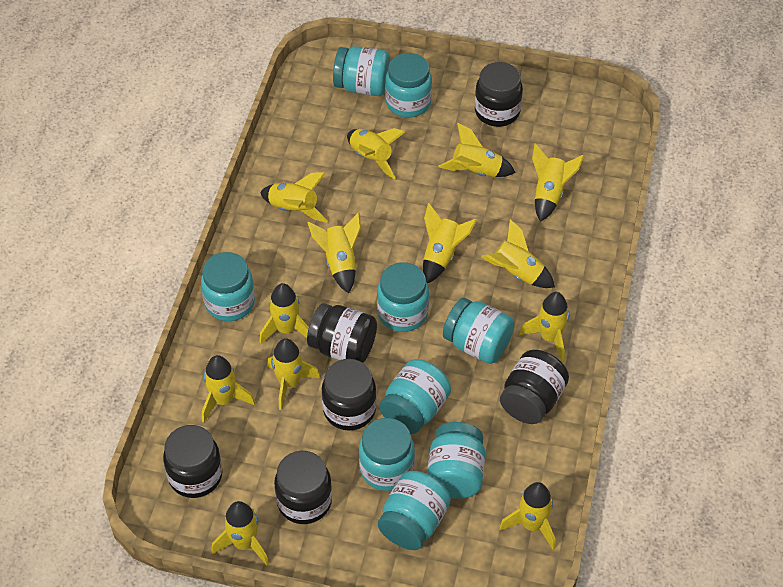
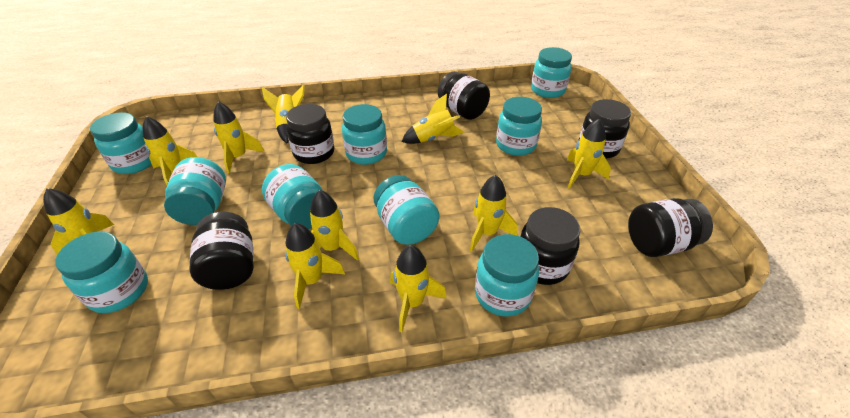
yellow rocket: [202,355,255,423] [211,501,269,566] [259,283,309,344] [260,172,328,223] [268,338,320,410] [307,212,361,293] [347,128,405,179] [423,203,477,284] [438,123,516,177] [481,219,555,288] [499,482,555,550] [519,292,569,362] [532,143,584,222] = 13 -> [43,188,114,254] [143,116,197,185] [213,102,264,174] [262,84,305,143] [285,223,345,309] [310,190,359,261] [390,245,446,332] [402,94,464,144] [470,175,518,252] [567,118,611,189] = 10

